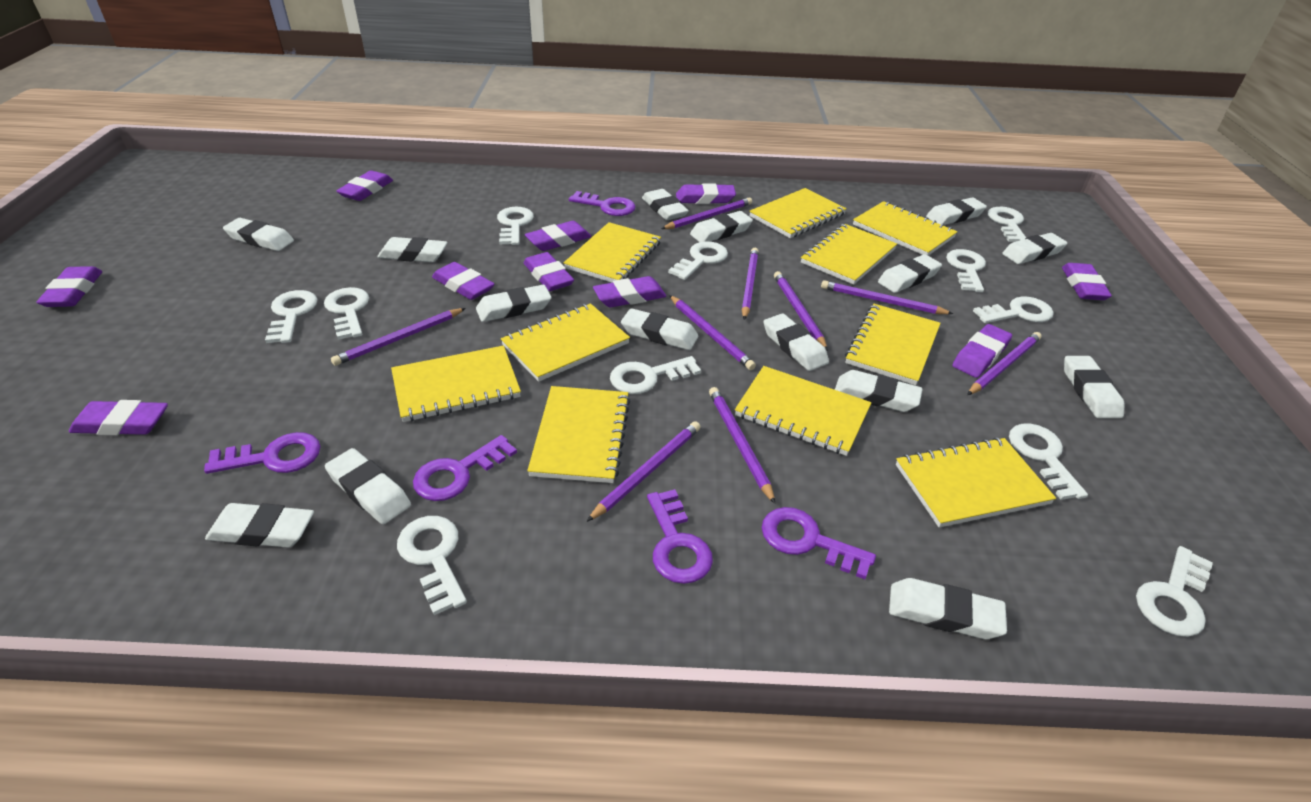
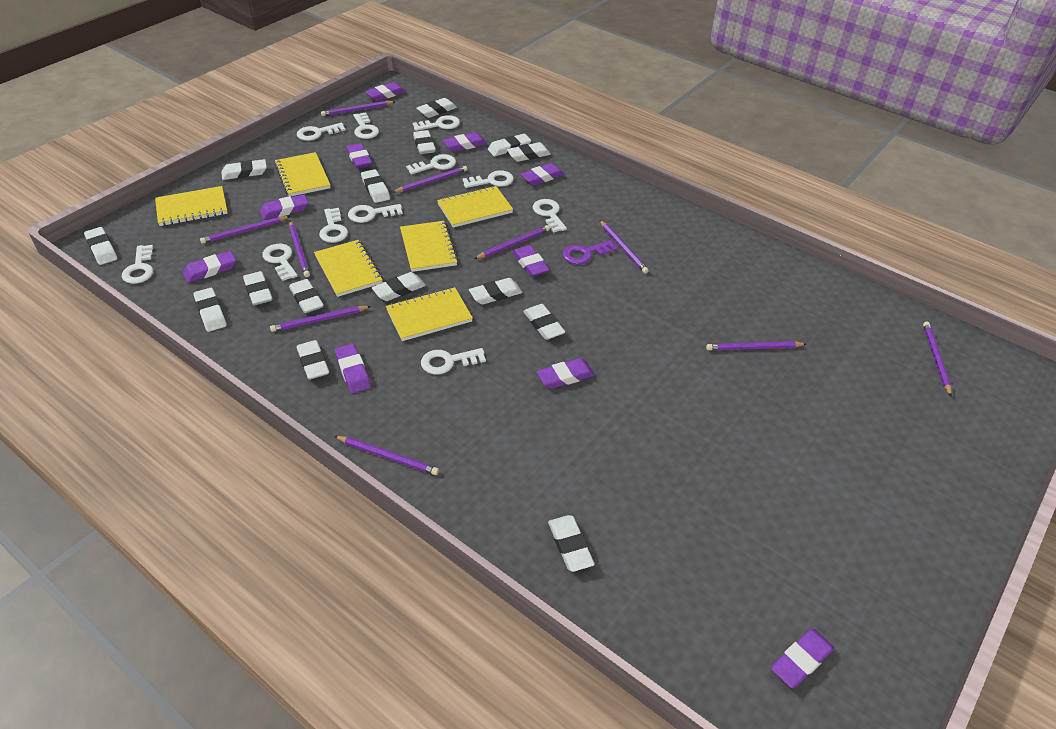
purple key: [204,432,321,474] [413,435,517,501] [569,191,636,216] [647,489,713,584] [762,507,876,579] = 5 -> [563,240,617,264] = 1
purple pencil: [331,308,466,366] [587,421,700,522] [661,198,752,229] [669,295,756,370] [709,387,775,504] [742,248,759,320] [774,271,828,351] [821,280,953,314] [967,332,1042,395] = 9 -> [200,216,290,244] [270,306,371,332] [289,221,310,277] [321,101,395,116] [334,436,439,475] [393,166,467,193] [474,225,550,259] [600,220,649,273] [706,341,806,350] [923,322,952,396] = 10
yellow notebook: [391,346,521,422] [501,303,630,382] [527,386,631,483] [564,222,661,283] [735,366,871,456] [749,188,847,238] [801,224,897,285] [845,304,941,385] [853,201,957,256] [896,437,1056,528] = 10 -> [155,186,228,226] [275,152,331,196] [314,240,383,297] [386,287,473,341] [400,221,458,272] [437,186,513,228] = 6

